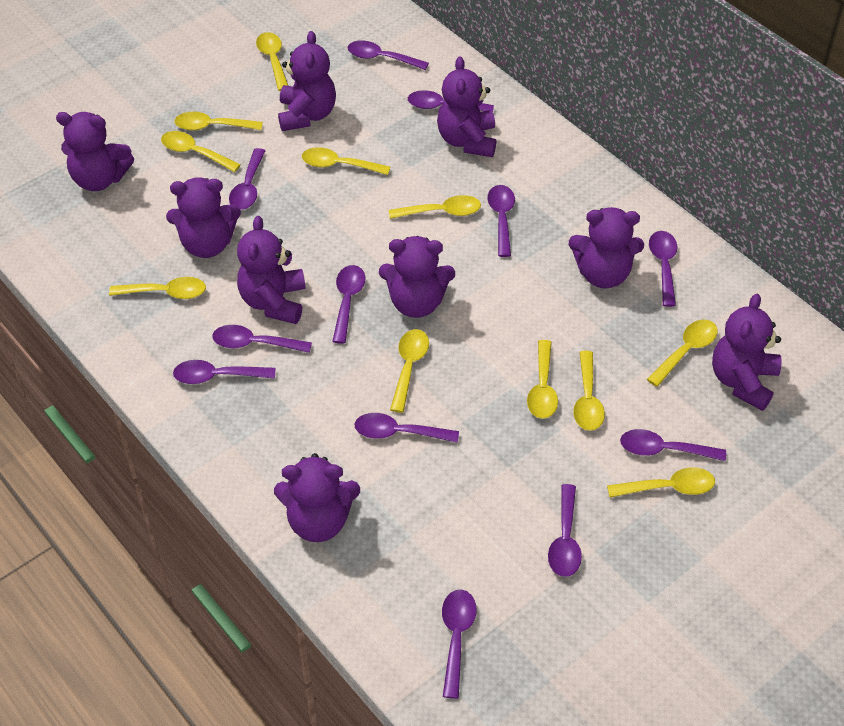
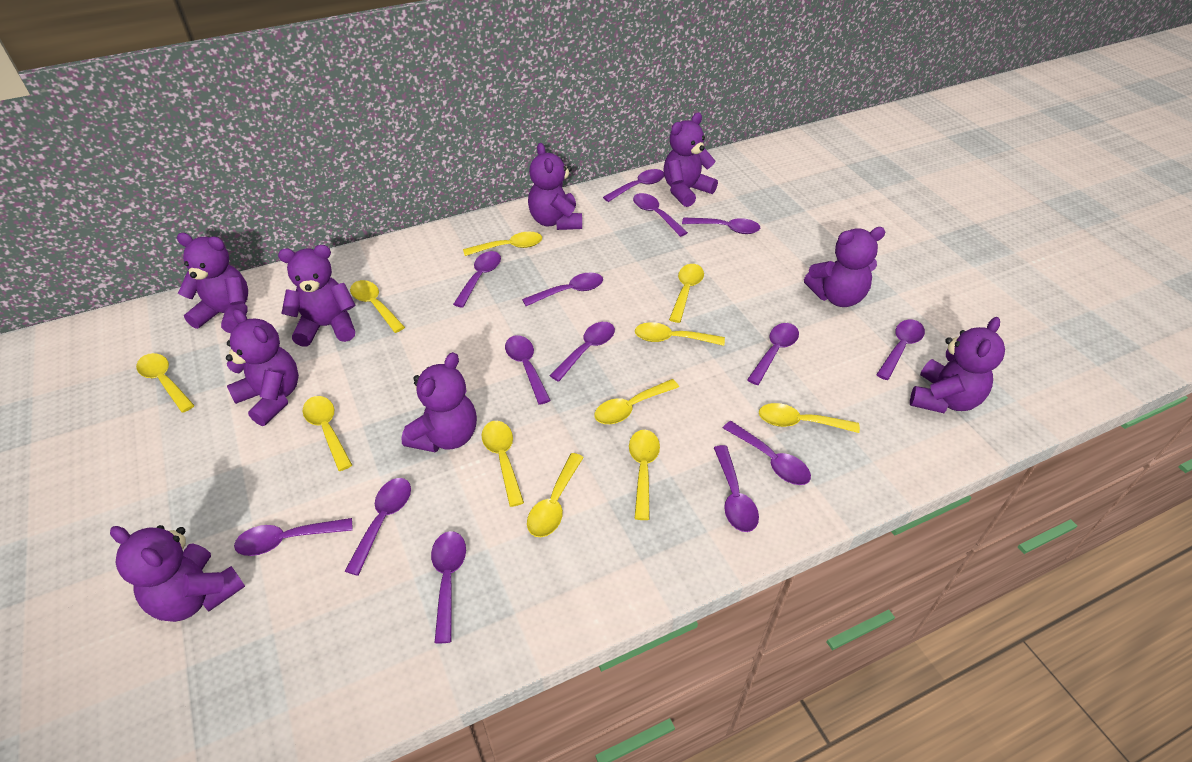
purple spoon: [173,360,275,384] [212,325,312,353] [229,148,265,210] [332,265,365,344] [348,40,429,70] [355,413,459,443] [408,90,494,112] [442,589,477,699] [487,185,515,257] [548,484,582,577] [620,429,726,461] [649,231,677,307] = 12 -> [234,518,353,556] [345,478,411,576] [431,531,466,643] [453,251,501,308] [505,335,551,405] [522,272,603,306] [550,322,615,382] [603,169,664,202] [633,193,688,237] [682,217,760,234] [714,445,759,532] [723,421,811,485] [747,323,799,385] [876,320,925,380] = 14

